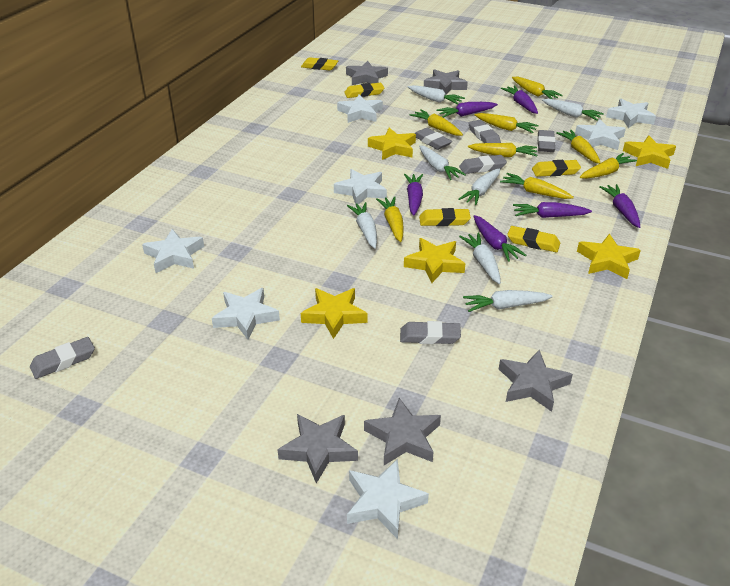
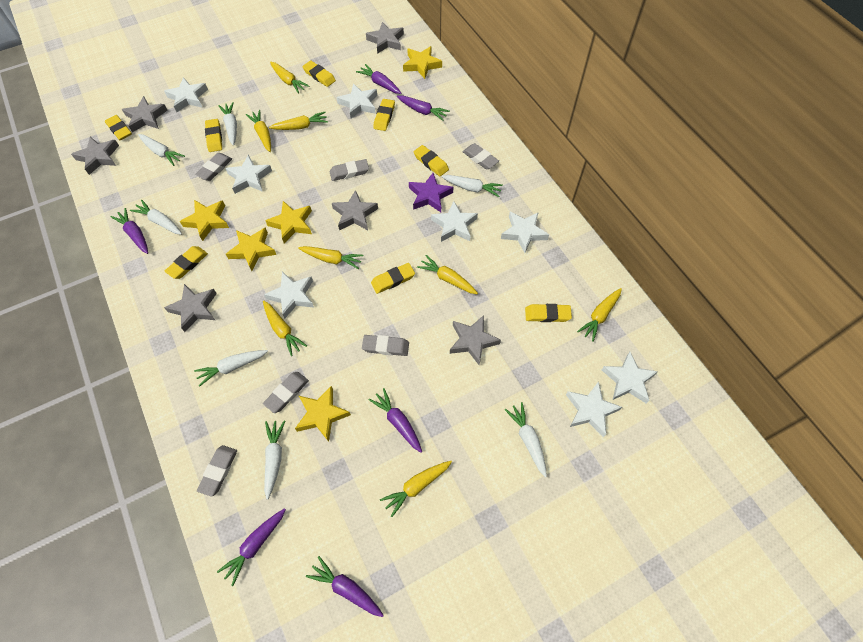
grey star: [277,414,358,484] [346,61,388,85] [364,398,441,465] [424,69,468,94] [499,350,573,412] = 5 -> [71,137,119,175] [122,96,168,132] [164,284,217,332] [332,190,378,230] [366,22,404,54] [450,315,501,365] = 6
purple star: none = 0 -> [409,173,453,212] = 1
white star: [142,229,204,273] [212,288,280,340] [334,169,387,205] [337,94,383,123] [347,459,429,539] [575,119,626,150] [606,99,656,128] = 7 -> [164,77,208,112] [225,155,272,194] [264,272,314,319] [337,83,377,118] [431,201,478,242] [501,212,549,253] [566,381,622,437] [602,352,658,403] = 8
yellow eraser: [301,57,338,71] [344,83,384,98] [419,208,471,226] [507,226,560,252] [532,160,581,177] = 5 -> [105,115,132,140] [165,246,208,279] [205,119,222,152] [302,61,336,87] [371,263,415,294] [373,99,395,131] [413,145,449,176] [525,304,572,322] = 8

